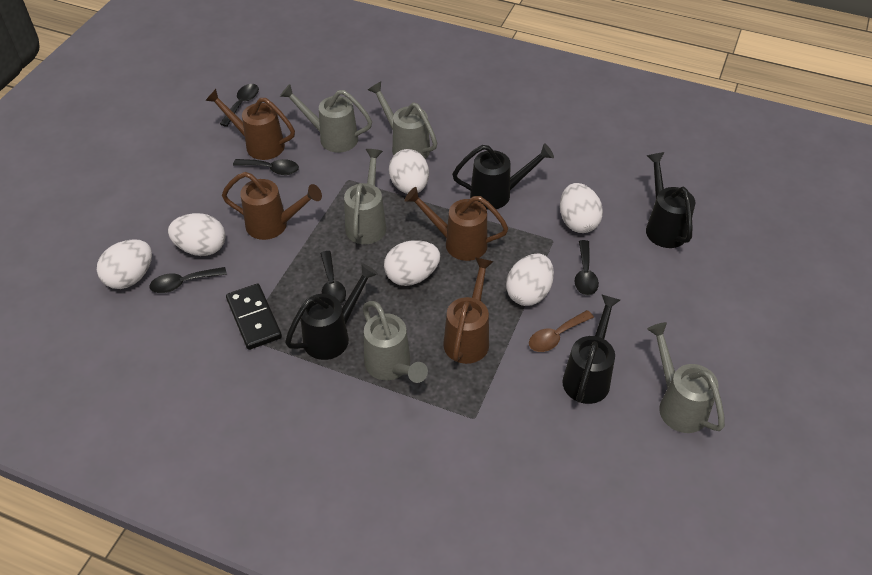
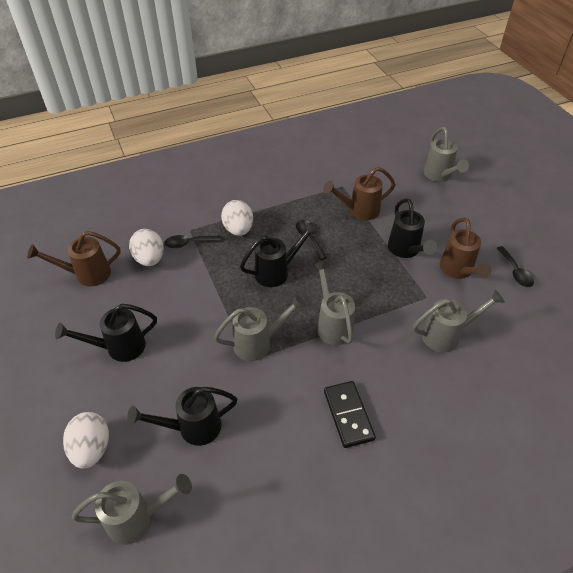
black spoon: [149,267,227,293] [220,84,259,127] [233,159,299,175] [320,251,346,304] [574,240,599,295] = 5 -> [164,235,221,248] [296,220,327,260] [496,246,534,287] = 3
brown spoon: [529,310,594,352] = 1 -> none = 0
brown watering can: [205,89,295,160] [222,172,322,240] [405,187,508,261] [443,257,494,364] = 4 -> [27,231,121,286] [323,167,396,220] [440,217,491,279] = 3
white egg: [97,239,152,289] [168,213,226,256] [384,240,440,286] [389,149,429,194] [506,254,554,306] [560,183,603,233] = 6 -> [63,412,109,469] [129,229,164,266] [221,200,253,236] = 3

